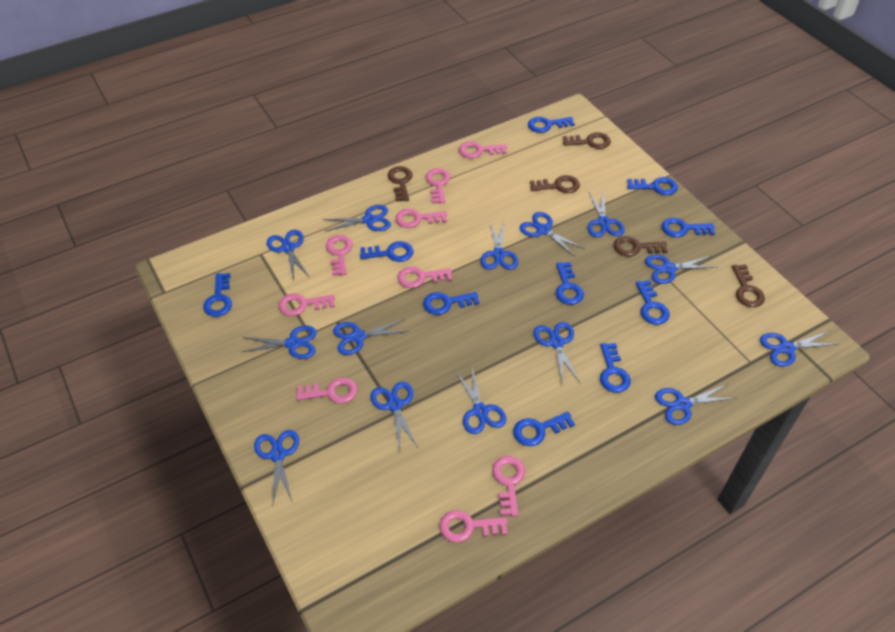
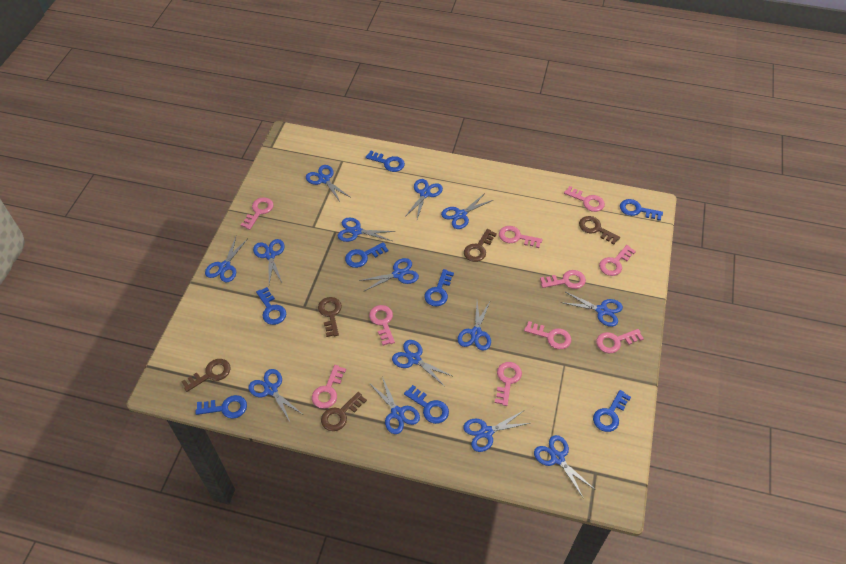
blue key: [203,273,232,317] [360,241,413,262] [423,292,479,315] [513,412,575,446] [528,117,575,133] [556,262,584,305] [600,343,631,393] [627,177,678,195] [636,280,670,325] [662,218,715,237] = 10 -> [196,395,247,419] [256,287,286,325] [345,242,389,268] [365,150,405,172] [404,385,449,424] [424,269,454,307] [593,390,631,432] [620,199,663,221] = 8
pink key: [278,293,335,316] [296,377,357,404] [326,235,353,276] [395,209,447,228] [398,267,452,288] [425,168,451,203] [439,510,508,542] [459,141,507,158] [492,456,525,517] = 9 -> [241,197,274,230] [312,365,346,409] [369,305,395,346] [495,362,522,406] [499,226,542,248] [524,321,571,349] [540,270,586,289] [564,186,605,212] [596,329,644,353] [599,245,636,276] = 10

